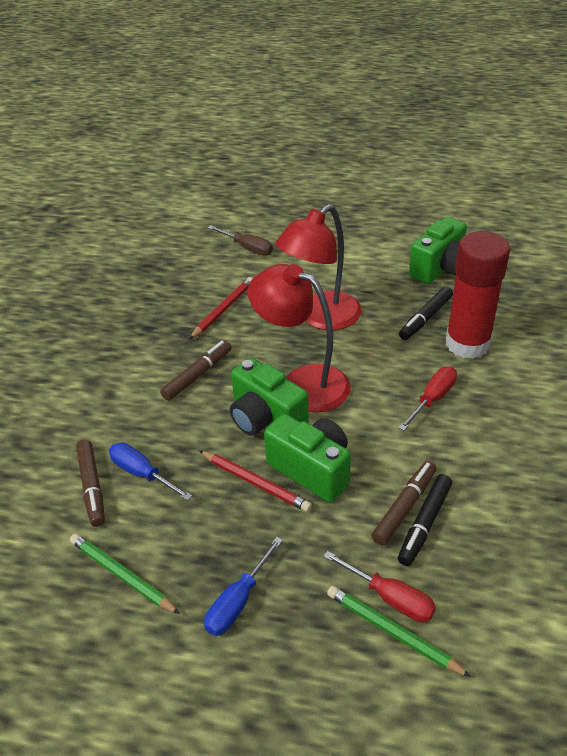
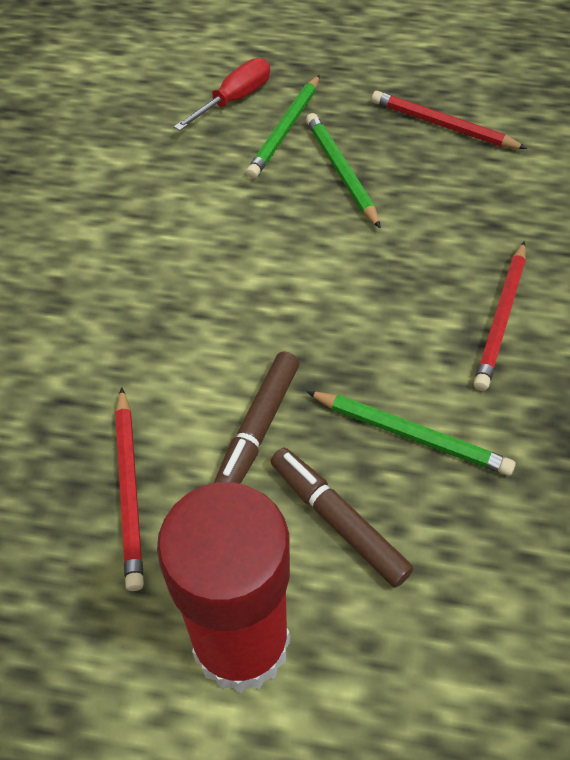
black marker: [398,474,452,566] [399,286,453,340] = 2 -> none = 0
blue screwdriver: [109,443,192,501] [204,537,283,636] = 2 -> none = 0
brown marker: [76,440,105,527] [160,341,232,401] [372,461,437,546] = 3 -> [214,351,299,484] [270,447,413,588] = 2
brown screwdriver: [208,225,273,256] = 1 -> none = 0
green camera: [230,358,309,436] [264,414,351,502] [409,217,467,284] = 3 -> none = 0
green pencil: [70,534,180,614] [327,586,471,677] = 2 -> [246,75,320,179] [306,113,381,229] [306,391,516,476] = 3
red lamp: [248,264,351,413] [276,204,362,330] = 2 -> none = 0
red pencil: [189,277,253,340] [199,451,312,512] = 2 -> [115,387,144,591] [372,91,527,149] [474,241,526,391] = 3
red screwdriver: [323,551,436,622] [399,367,457,431] = 2 -> [174,58,270,131] = 1

